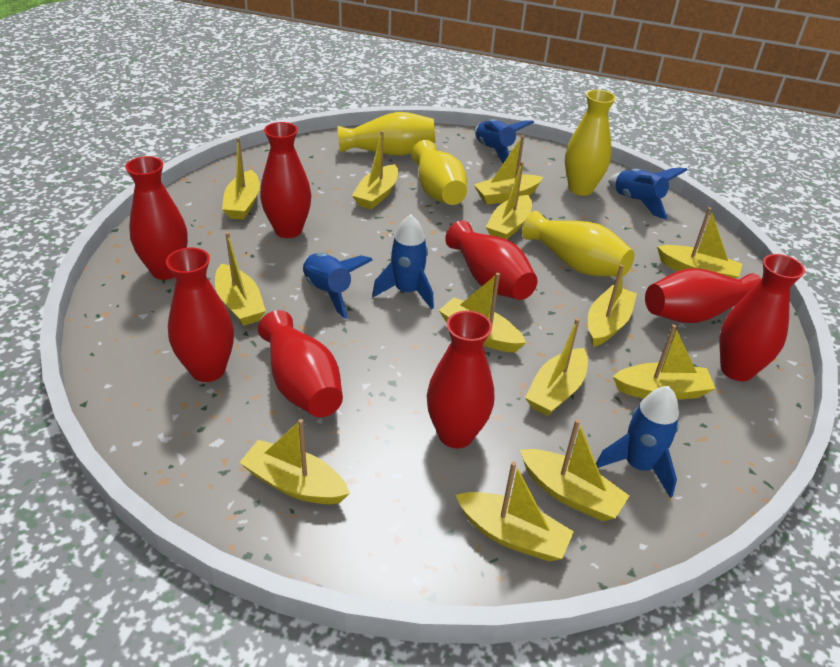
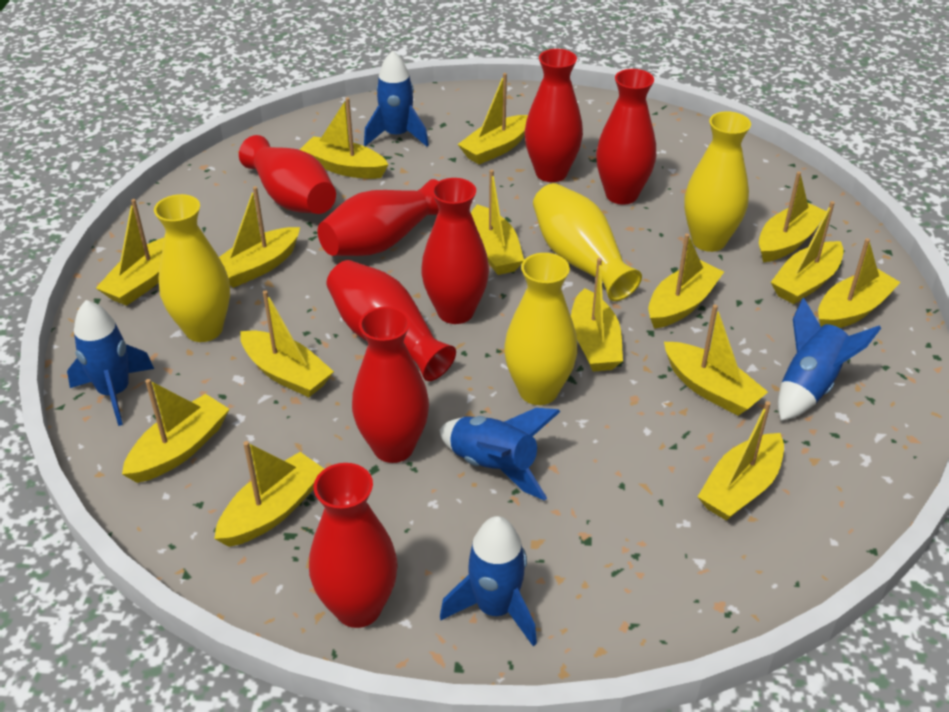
yellow boat: [215,232,266,326] [222,137,260,220] [239,419,350,504] [352,131,398,209] [439,273,526,352] [456,462,574,561] [474,135,543,205] [486,161,532,240] [520,419,629,521] [525,318,588,416] [588,264,637,347] [613,324,716,400] [657,207,742,279] = 13 -> [96,199,164,306] [122,379,229,483] [214,441,324,547] [219,186,300,288] [240,290,334,397] [300,97,389,179] [458,73,528,164] [471,170,524,275] [571,258,623,372] [648,234,724,329] [664,305,768,416] [698,401,784,521] [759,171,826,262] [771,201,844,304] [818,238,901,328] = 15

